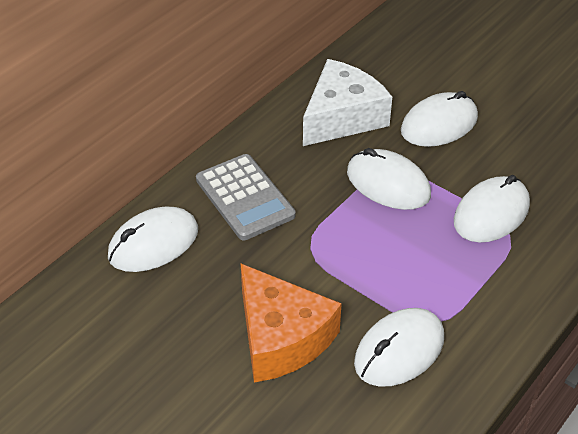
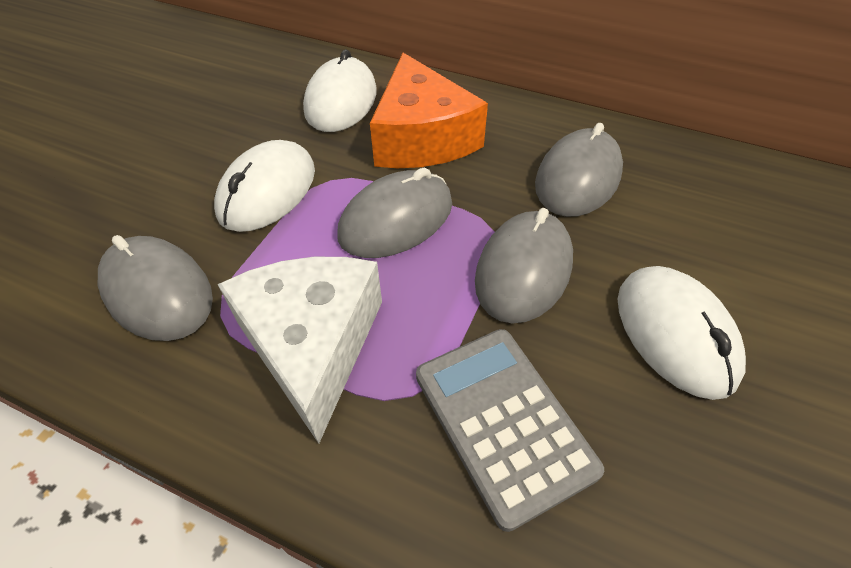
grey mouse: none = 0 -> [98,235,213,341] [337,168,452,258] [475,208,573,324] [535,123,623,217] = 4
white mouse: [108,207,198,272] [347,148,431,210] [354,308,444,387] [401,91,478,147] [454,175,530,243] = 5 -> [214,140,315,232] [303,49,377,132] [618,266,746,400] = 3

